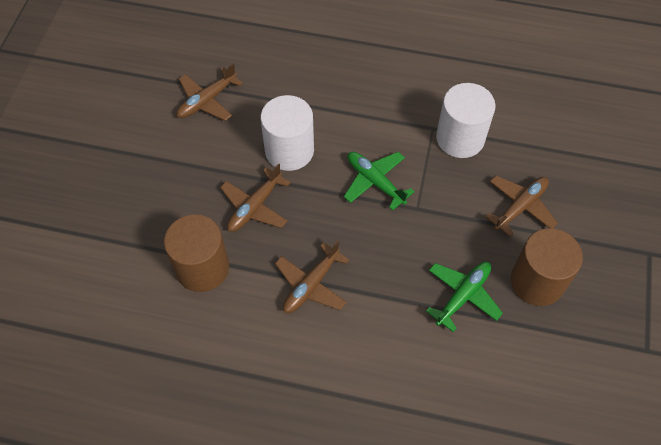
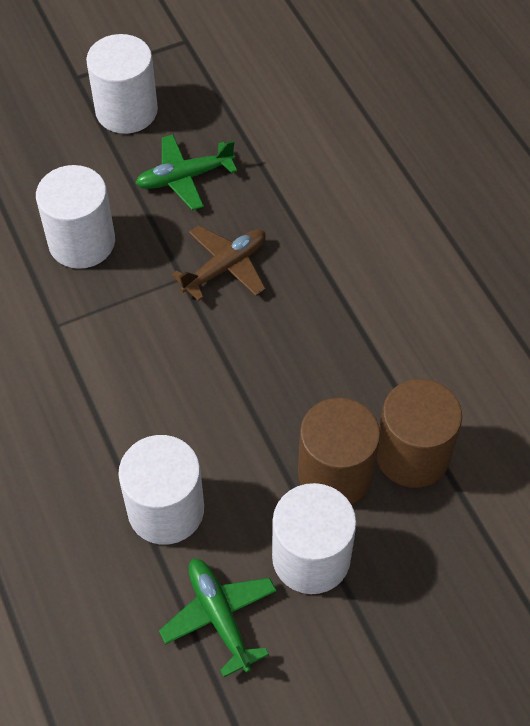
brown plane: [177,63,243,121] [220,163,291,232] [275,240,349,313] [485,176,558,236] = 4 -> [171,225,266,301] = 1
white cylinder: [261,95,314,171] [436,83,496,158] = 2 -> [36,165,115,269] [86,34,158,134] [118,435,204,545] [272,483,356,594] = 4

